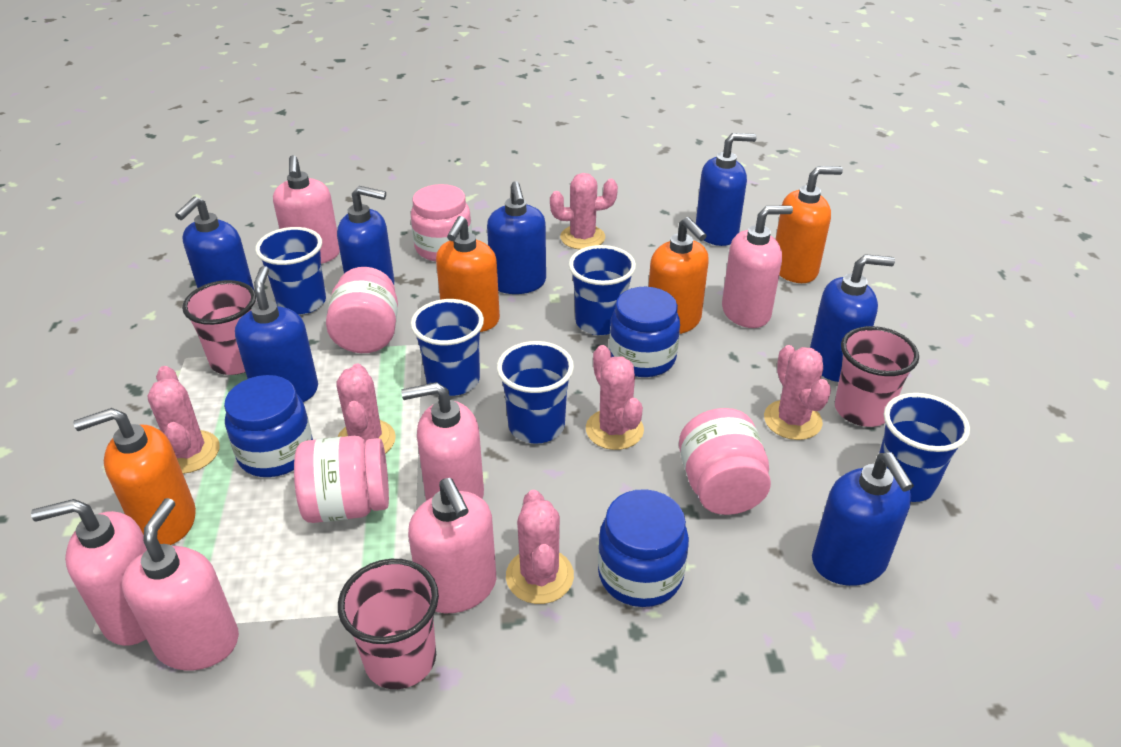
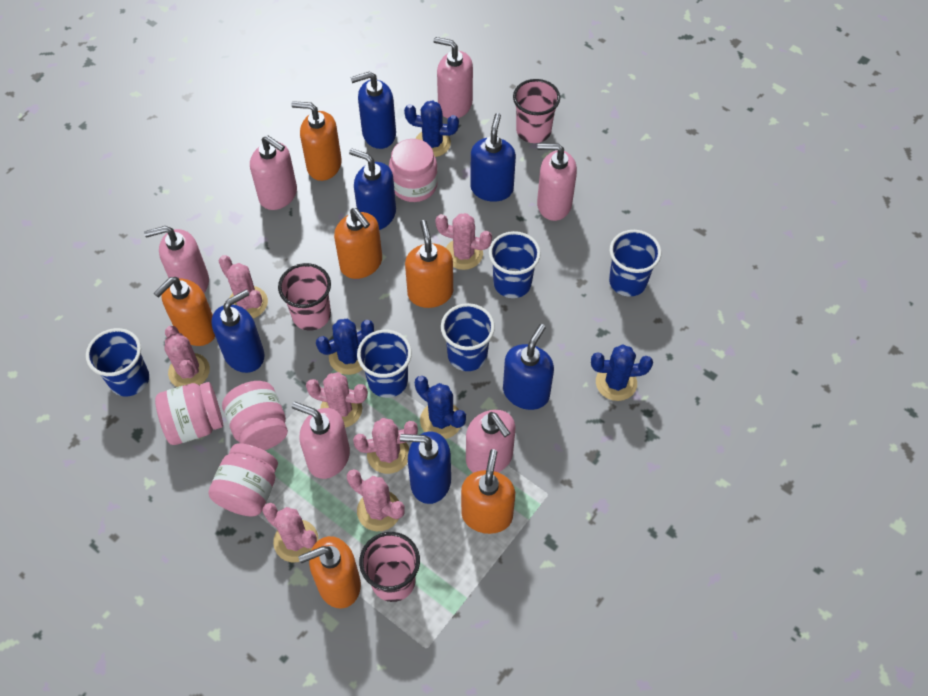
blue cactus: none = 0 -> [316,319,374,375] [404,100,459,157] [415,376,466,439] [591,344,653,401] = 4
blue jar: [224,375,313,477] [598,489,689,607] [609,287,680,377] = 3 -> none = 0
blue soap dispenser: [175,196,255,291] [235,266,318,402] [337,186,394,285] [487,181,546,294] [696,133,757,246] [810,254,895,382] [812,453,914,586] = 7 -> [211,290,265,373] [349,148,396,230] [350,71,396,149] [400,431,451,504] [470,113,516,202] [503,324,554,410] = 6
orange soap dispenser: [73,408,196,545] [436,216,500,332] [649,217,709,334] [775,166,843,283] = 4 -> [154,277,215,346] [291,101,342,181] [298,536,361,609] [334,208,382,279] [405,220,453,308] [461,449,515,534] = 6
pink cactus: [148,366,220,474] [336,364,396,454] [506,490,574,604] [550,173,618,250] [586,345,644,450] [764,345,831,440] = 6 -> [164,326,210,387] [219,255,268,318] [262,503,319,562] [306,372,368,428] [347,469,405,531] [353,418,418,474] [435,213,492,270] = 7

